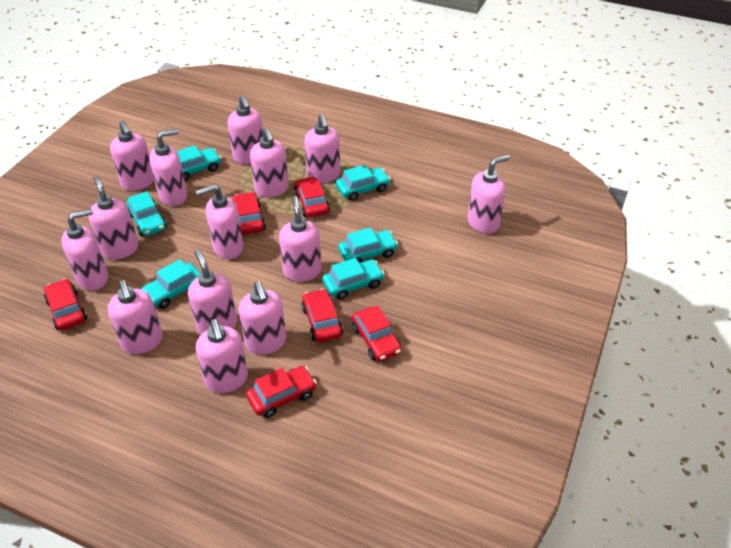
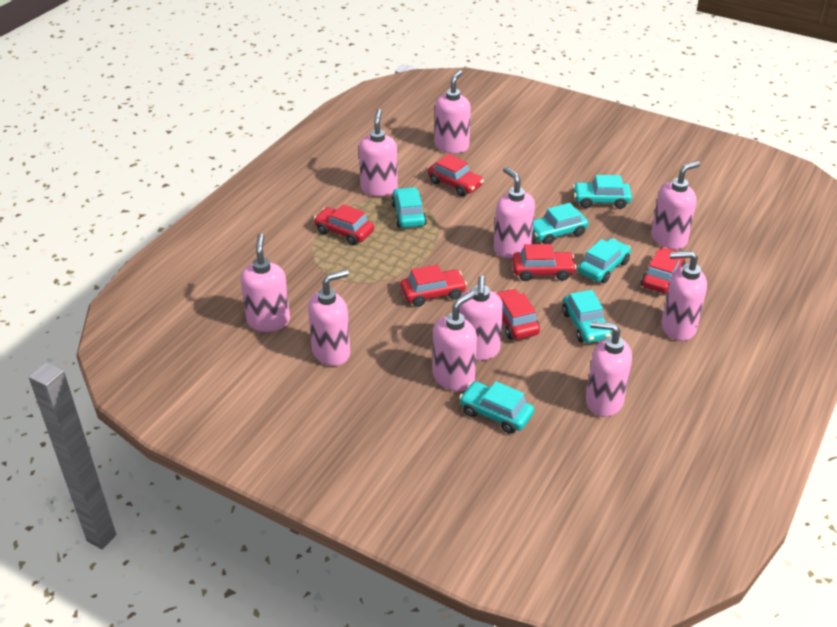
pink soap dispenser: [61,209,108,291] [88,176,139,260] [108,280,163,354] [110,121,154,191] [149,129,187,206] [188,249,237,334] [196,184,243,259] [196,319,248,393] [228,95,263,164] [239,281,286,355] [250,127,289,198] [279,196,321,282] [304,114,340,183] [468,155,510,234] = 14 -> [241,234,290,332] [308,270,350,366] [359,109,398,196] [433,291,477,391] [435,70,471,154] [459,276,503,361] [494,167,535,258] [586,321,632,417] [651,161,700,250] [662,251,707,341] = 10

